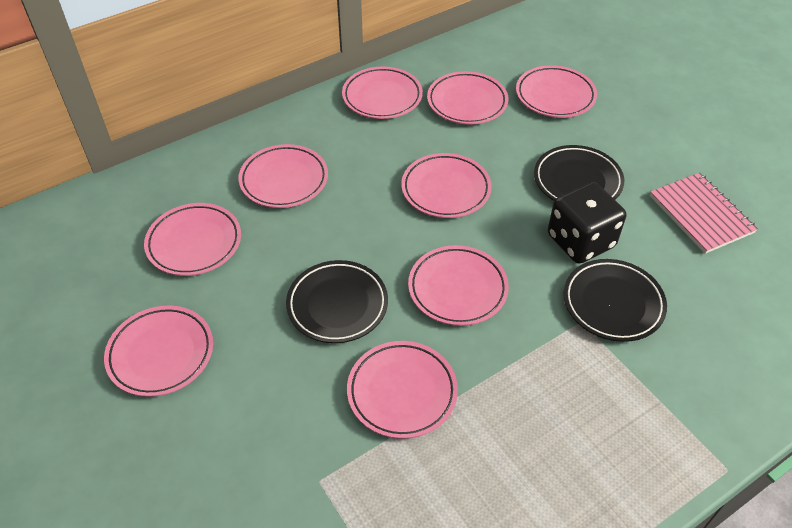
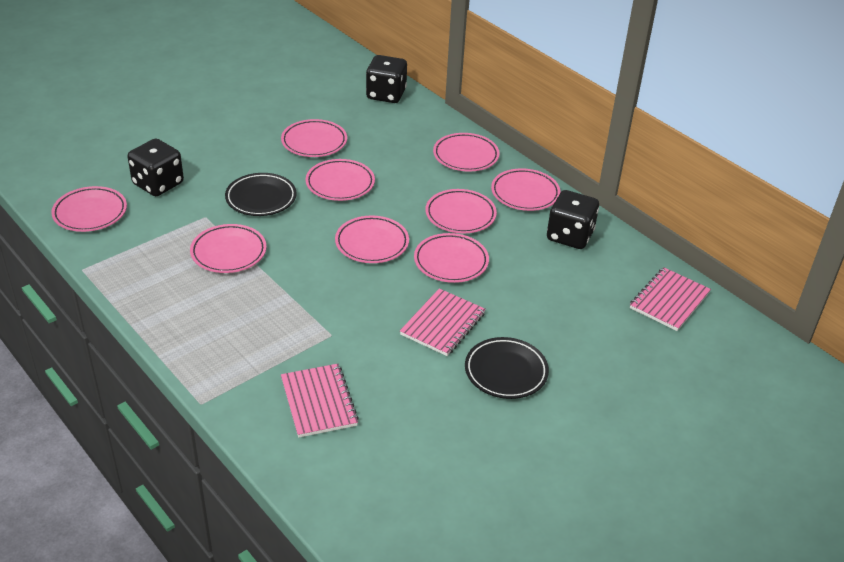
black dice: [548,182,626,264] = 1 -> [128,139,184,196] [366,55,407,103] [547,190,599,249] = 3
black plate: [286,260,388,343] [534,145,624,201] [564,259,667,342] = 3 -> [225,173,297,216] [465,337,549,399] = 2
pink notebook: [650,173,758,254] = 1 -> [281,364,359,438] [400,288,486,356] [630,267,711,331] = 3

